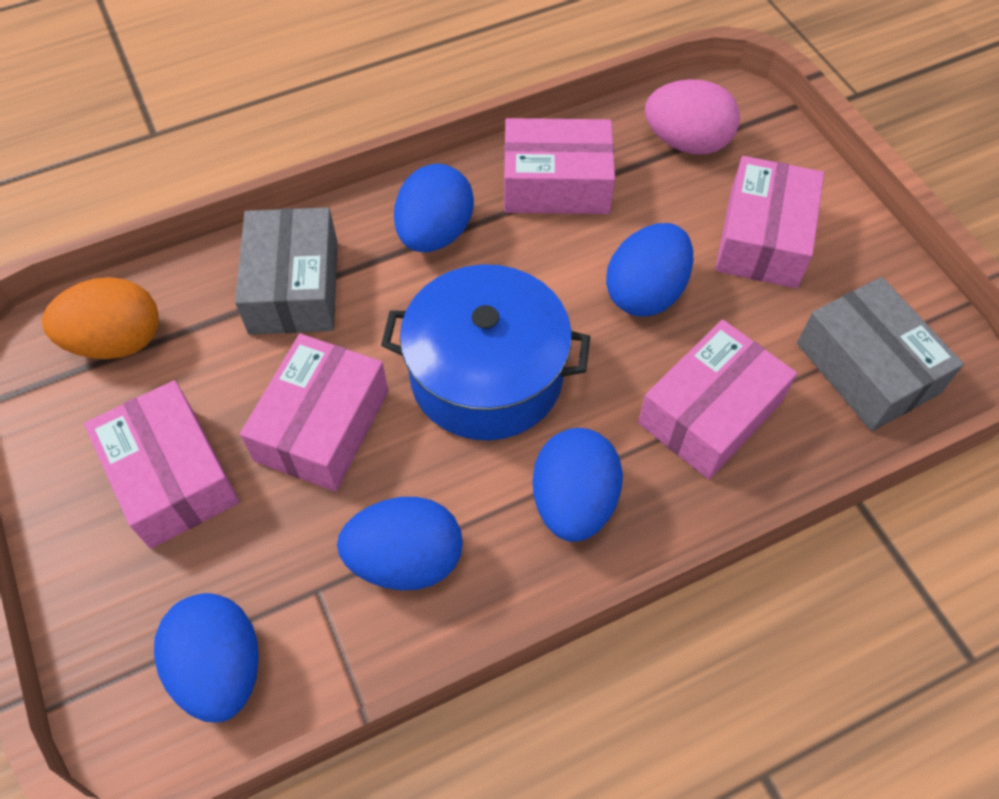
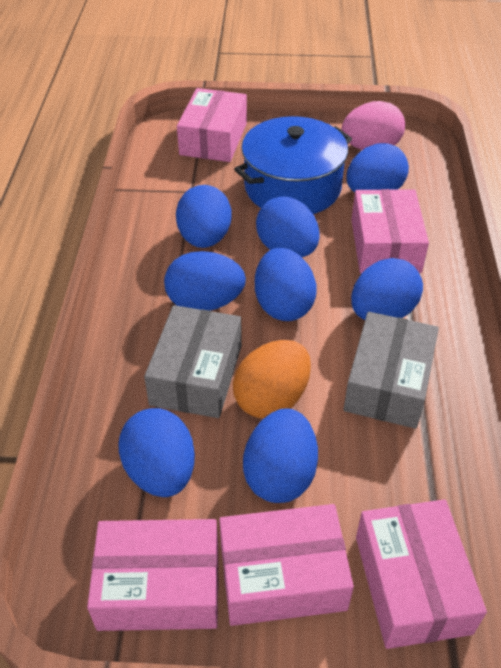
blue egg: [154,593,259,723] [337,497,463,590] [394,164,474,252] [533,428,623,542] [606,223,693,316] = 5 -> [119,408,195,497] [164,251,246,311] [176,185,232,248] [243,409,318,503] [255,248,317,321] [256,197,320,257] [346,143,409,193] [351,258,423,320] = 8

